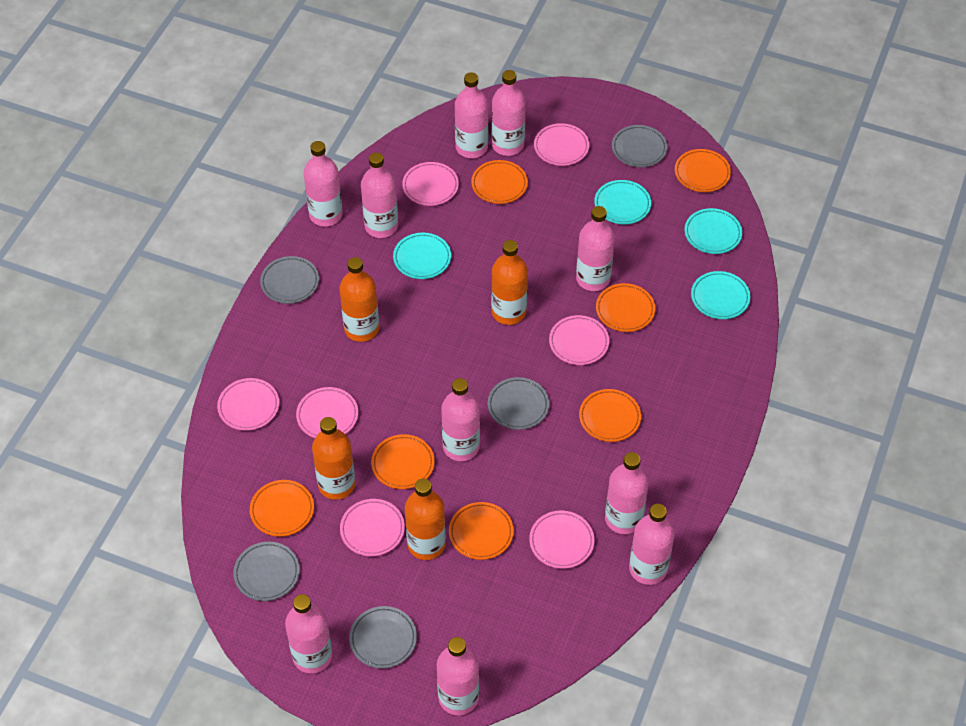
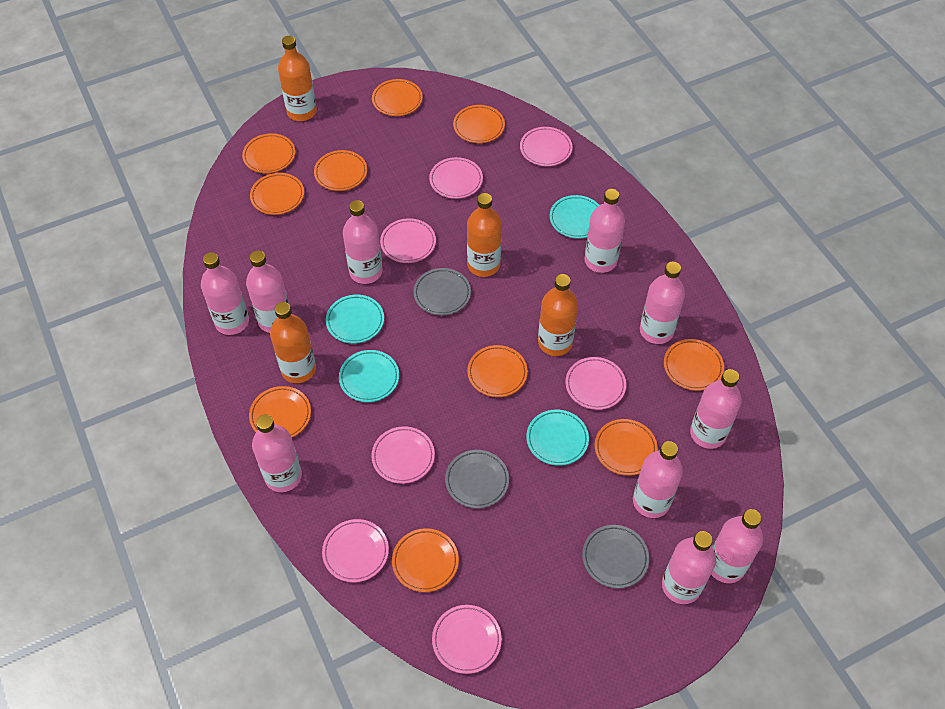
grey plate: [233,542,300,601] [260,256,319,304] [349,606,417,669] [488,377,549,430] [612,125,667,167] = 5 -> [413,268,471,315] [445,450,509,508] [582,525,649,588] = 3
orange plate: [250,480,314,537] [371,434,435,489] [449,502,514,560] [471,160,528,204] [579,389,641,442] [596,283,655,332] [675,149,731,192] = 7 -> [242,133,295,174] [249,386,311,438] [250,173,304,215] [314,150,367,191] [372,79,423,116] [392,528,459,592] [453,105,505,143] [467,345,528,397] [595,419,658,476] [664,339,724,391] = 10

